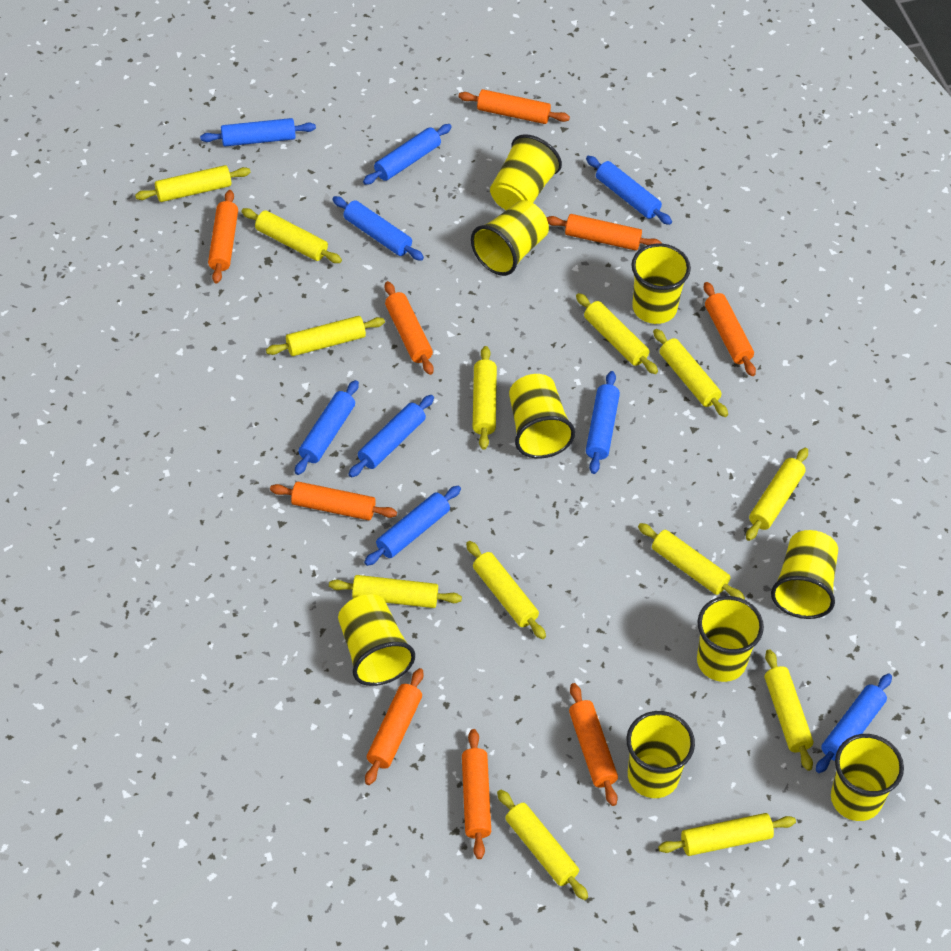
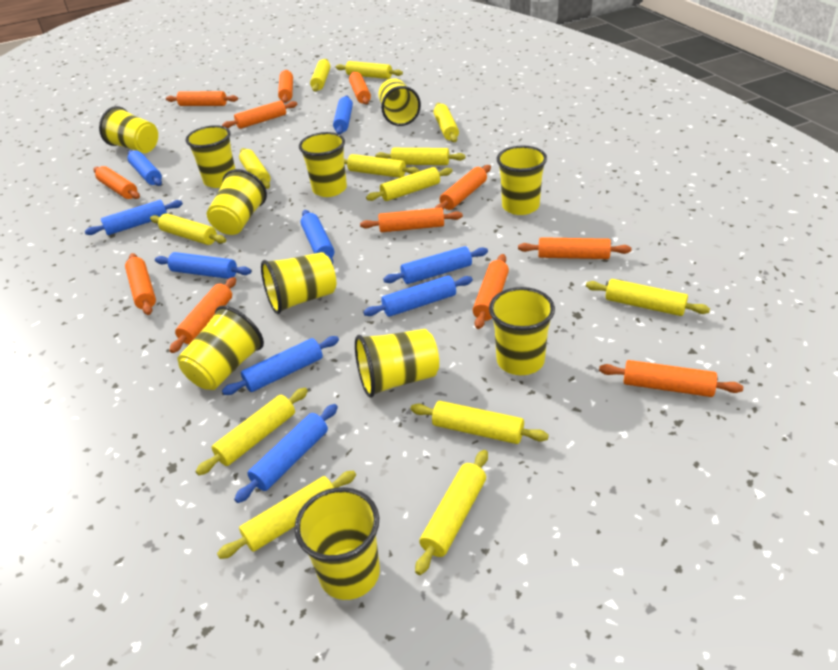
orange rolling pin: [208,190,238,284] [270,482,397,520] [365,668,424,785] [385,281,434,375] [458,89,570,124] [462,729,491,859] [546,214,662,251] [569,683,618,806] [704,282,756,376] = 9 -> [93,166,140,199] [125,253,156,315] [166,91,238,106] [170,277,236,353] [222,100,298,129] [278,70,293,103] [349,72,371,104] [360,208,463,232] [435,165,491,210] [473,254,509,329] [518,237,632,259] [599,360,743,397] = 12
yellow cup: [338,594,415,686] [471,200,549,276] [490,134,562,210] [509,374,575,458] [626,711,695,798] [631,243,691,324] [697,596,764,682] [771,530,838,619] [831,734,904,821] = 9 -> [99,106,158,153] [178,306,264,390] [186,125,235,188] [207,169,267,235] [261,252,336,314] [294,487,380,600] [299,132,347,197] [355,329,439,398] [378,78,421,126] [489,287,555,375] [497,146,547,215] = 11

